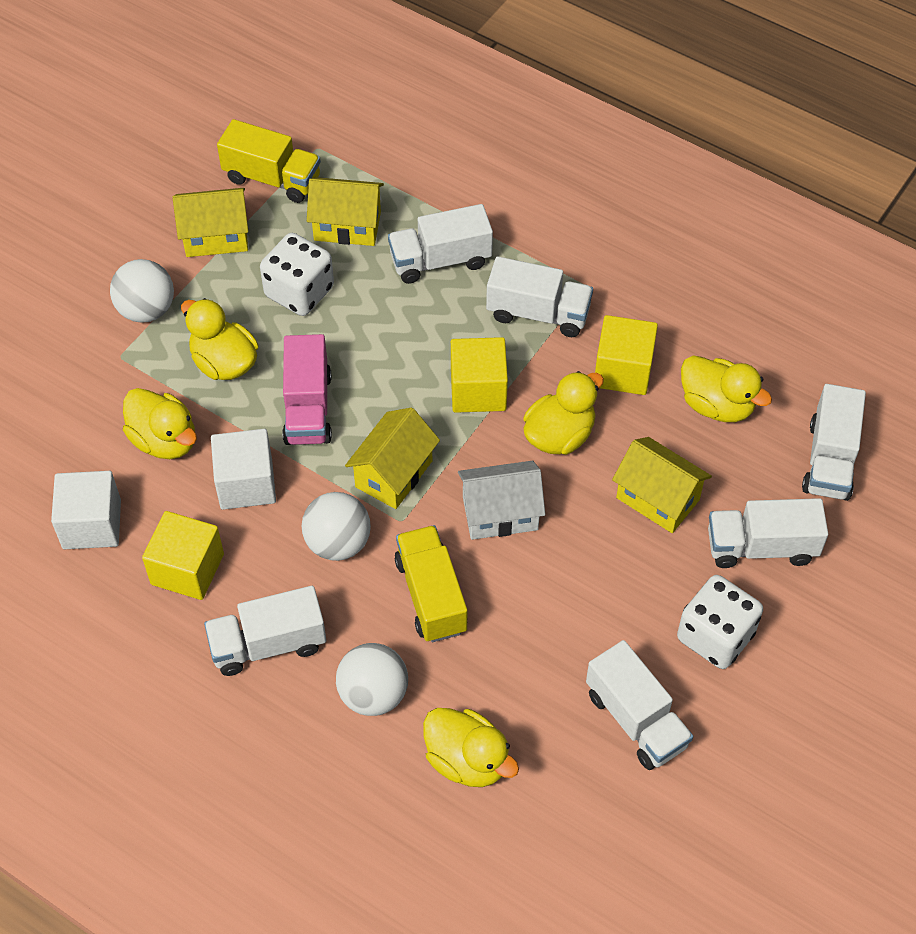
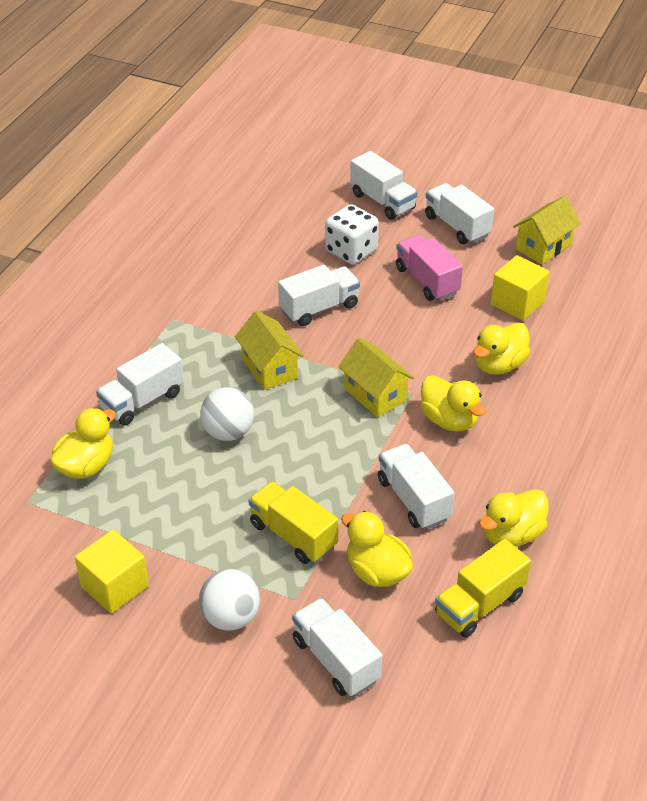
white ball: [110,259,174,323] [302,492,371,561] [336,643,408,716] = 3 -> [199,569,260,631] [200,387,254,441] = 2
white cube: [51,471,121,549] [211,429,276,510] = 2 -> none = 0
white dice: [260,233,334,316] [677,575,763,669] = 2 -> [325,204,379,265] = 1
white house: [458,461,545,540] = 1 -> none = 0
yellow cube: [142,511,224,600] [451,337,508,413] [595,315,658,395] = 3 -> [75,530,149,613] [491,255,550,320] = 2
yellow house: [173,188,248,257] [307,177,384,246] [345,408,440,509] [612,437,712,533] = 4 -> [235,310,304,390] [339,338,414,417] [513,196,581,265] = 3

